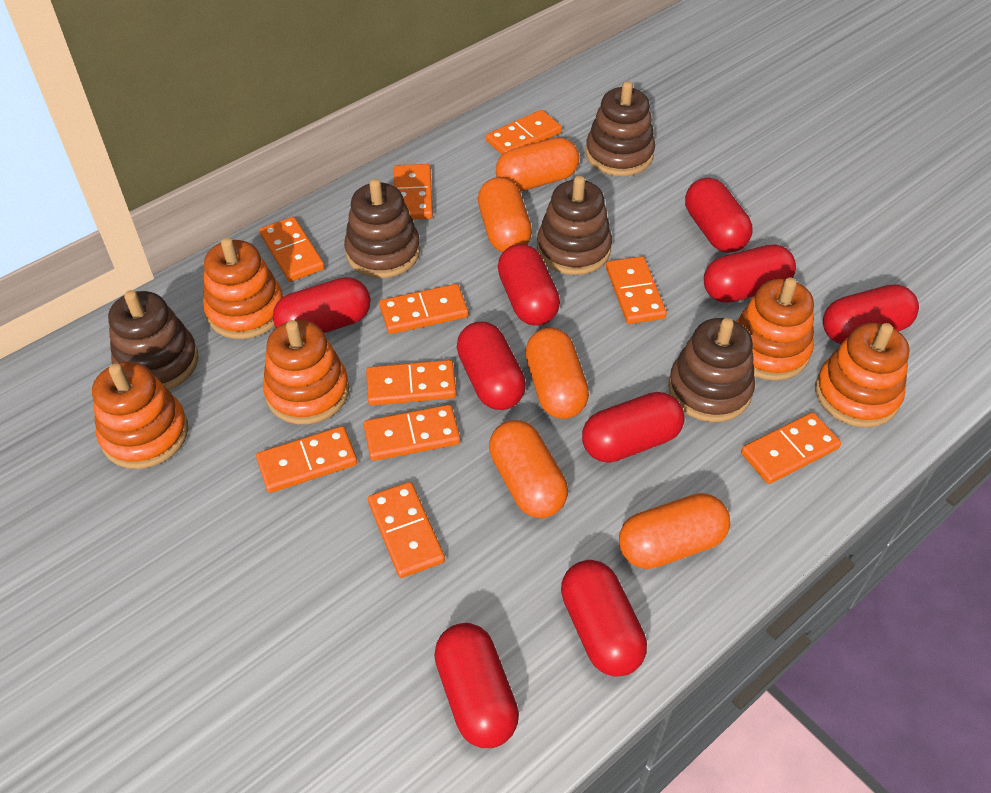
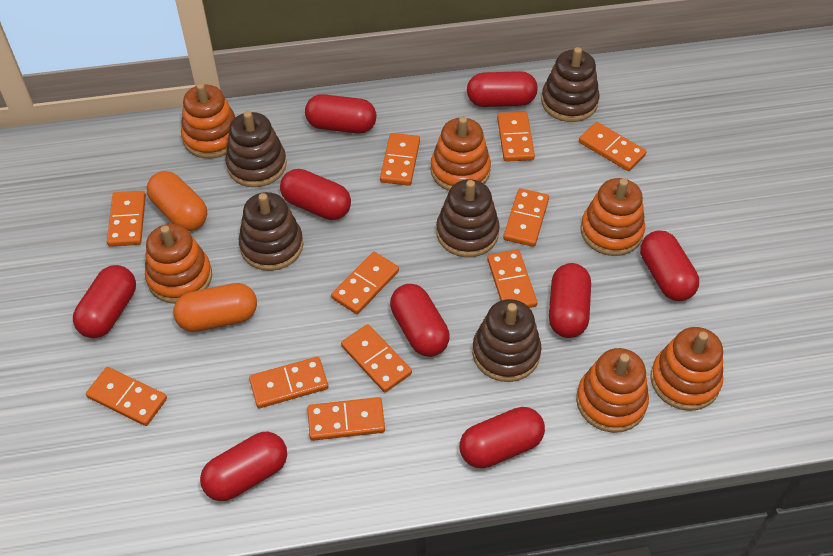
orange capsule: [478,177,532,252] [489,420,568,518] [496,137,579,191] [525,328,589,419] [619,493,730,569] = 5 -> [147,171,207,231] [173,283,257,332] = 2
orange domino: [256,426,357,493] [259,217,325,282] [363,405,460,461] [366,360,456,406] [368,482,445,578] [379,284,468,334] [394,164,433,220] [486,110,562,155] [606,256,667,324] [741,412,841,484] = 10 -> [86,367,167,426] [107,191,146,247] [249,357,328,408] [307,397,385,441] [331,252,399,314] [341,324,412,393] [380,133,420,186] [487,250,537,308] [497,112,535,162] [503,188,549,247] [579,122,646,171] = 11
orange stacking toy: [92,362,188,469] [203,238,283,339] [263,320,349,425] [736,278,814,381] [815,323,910,428] = 5 -> [145,224,212,303] [181,83,236,159] [431,117,491,191] [576,348,649,433] [581,178,645,256] [651,327,723,411] = 6

